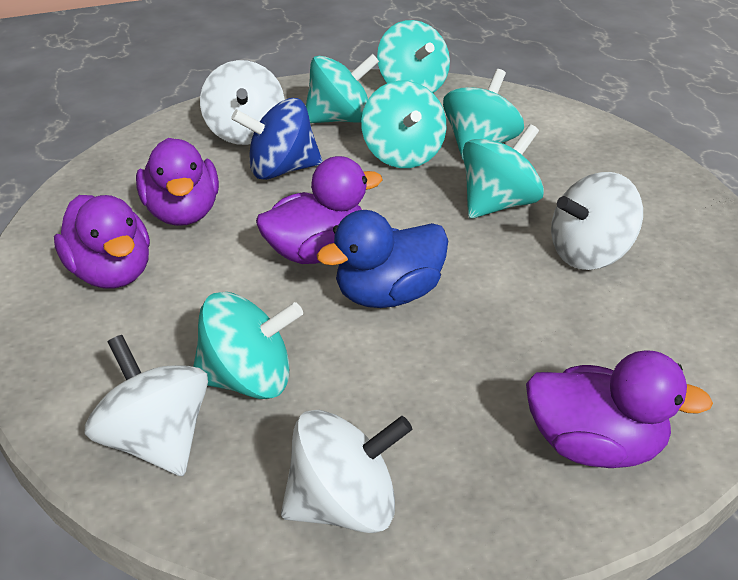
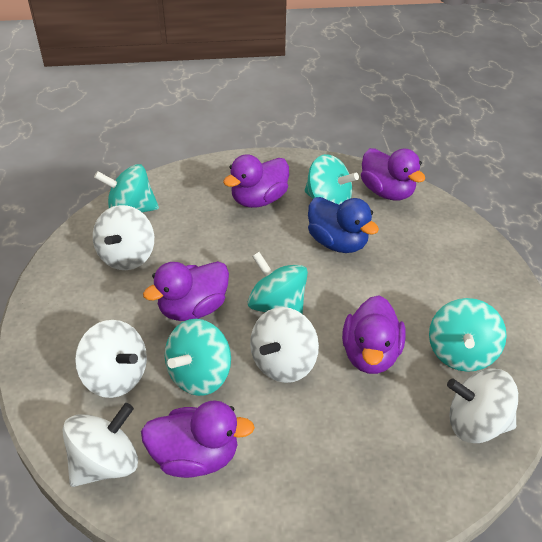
blue spinning top: [231,98,322,180] = 1 -> none = 0
purple duck: [54,195,150,289] [136,138,219,226] [256,156,383,264] [526,350,713,468] = 4 -> [141,400,255,478] [143,261,229,321] [223,154,289,208] [342,295,406,374] [361,148,425,200] = 5
turquoise spinning top: [193,292,303,399] [306,54,379,123] [361,81,446,168] [377,20,450,93] [443,69,524,161] [463,124,544,219] = 6 -> [94,164,159,212] [165,319,231,396] [248,252,308,314] [304,154,359,205] [429,298,507,372] = 5
white spinning top: [85,335,208,476] [200,60,285,145] [281,410,412,533] [551,172,643,270] = 4 -> [62,403,138,487] [75,320,147,398] [93,205,154,270] [250,307,319,383] [447,368,518,443] = 5

